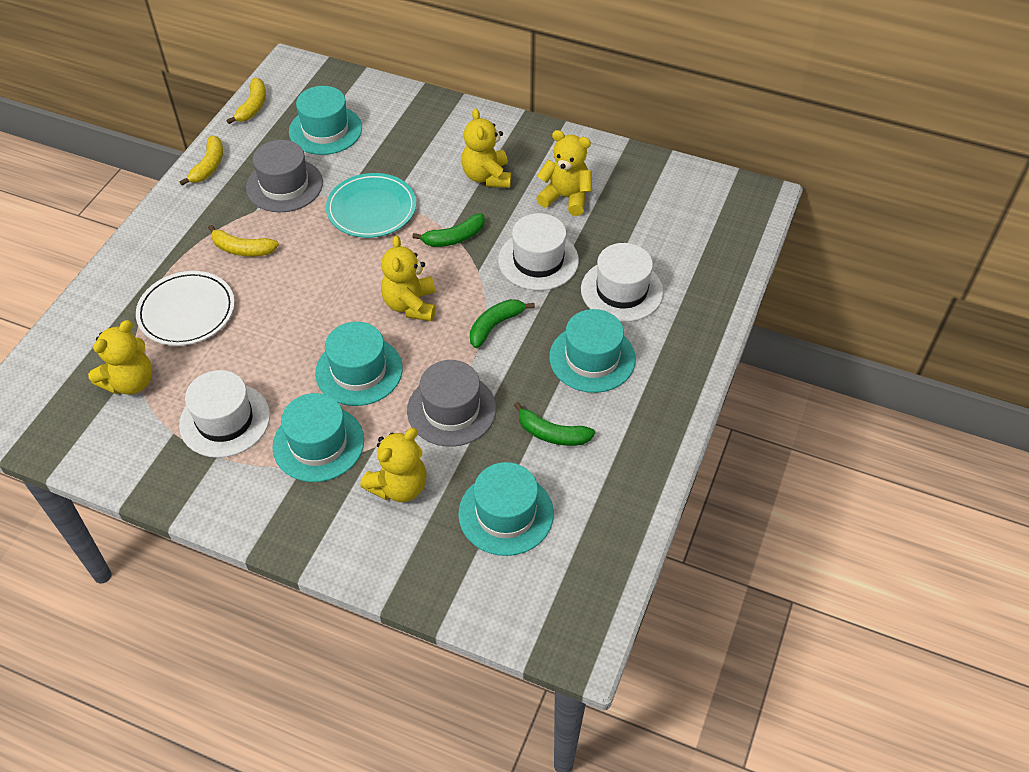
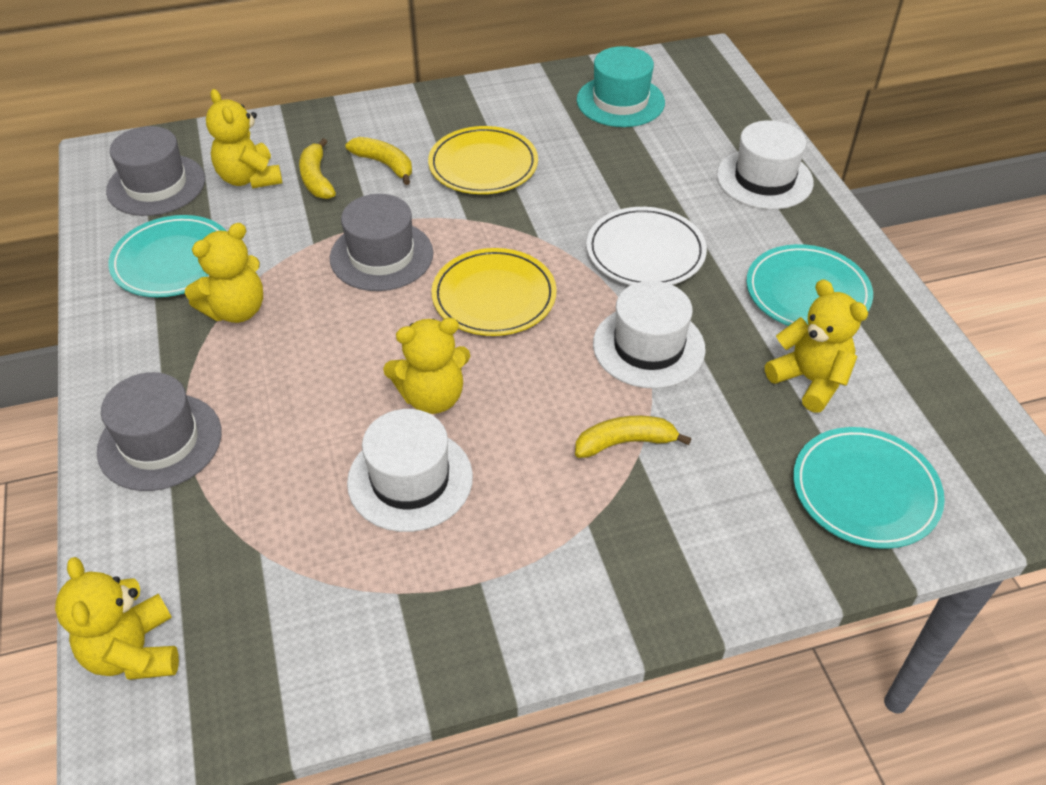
green banana: [412,213,485,247] [470,299,535,348] [514,402,595,446] = 3 -> none = 0
grey hat: [246,140,323,212] [407,360,496,447] = 2 -> [97,372,222,491] [106,126,205,216] [330,194,433,291] = 3
turquoise hat: [272,393,364,482] [289,86,362,155] [315,322,403,406] [458,462,554,556] [549,309,636,393] = 5 -> [577,46,665,127] = 1
turquoise plate: [326,173,416,238] = 1 -> [108,215,226,297] [746,244,873,326] [793,427,945,549] = 3
yellow plate: none = 0 -> [428,126,538,194] [431,248,557,336] = 2

